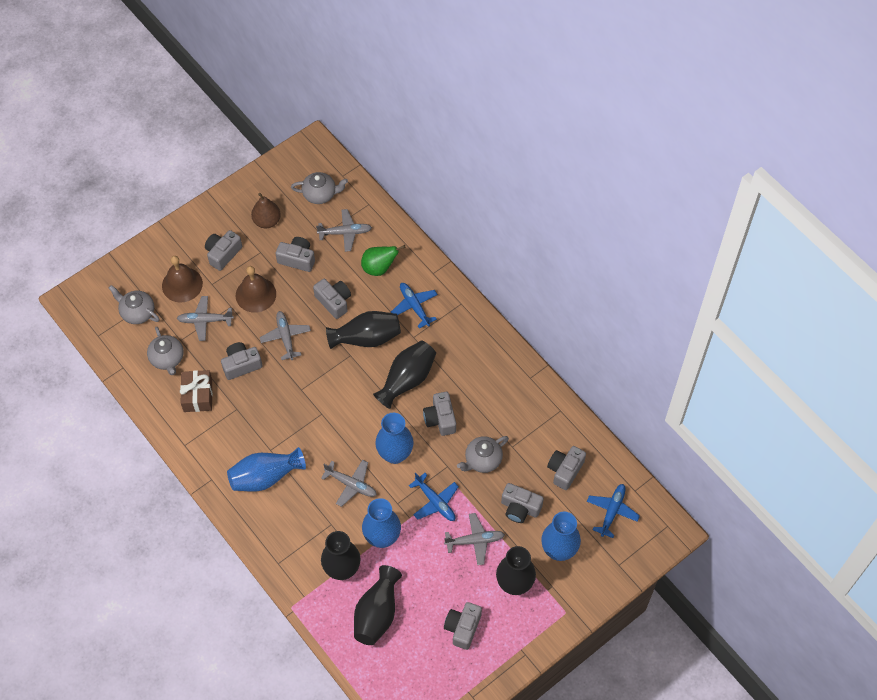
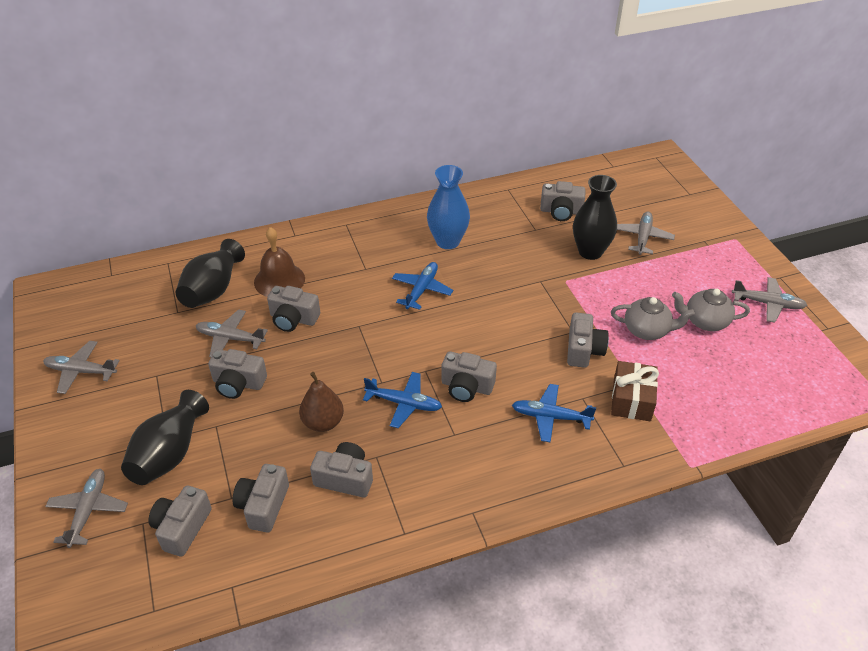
black vase: [321,531,361,580] [326,311,401,349] [354,565,402,645] [373,340,436,409] [496,546,536,595] = 5 -> [121,390,209,485] [176,239,245,308] [573,175,617,260] = 3
blue vase: [227,447,306,491] [362,498,401,548] [375,413,414,464] [541,512,581,561] = 4 -> [427,165,470,249] = 1
brown bell: [162,256,203,302] [236,266,276,313] = 2 -> [254,227,305,297] = 1
green pear: [361,245,406,276] = 1 -> none = 0
grey teapot: [109,285,159,324] [147,327,183,375] [291,172,348,204] [457,436,509,473] = 4 -> [611,297,695,340] [672,289,750,331] = 2

